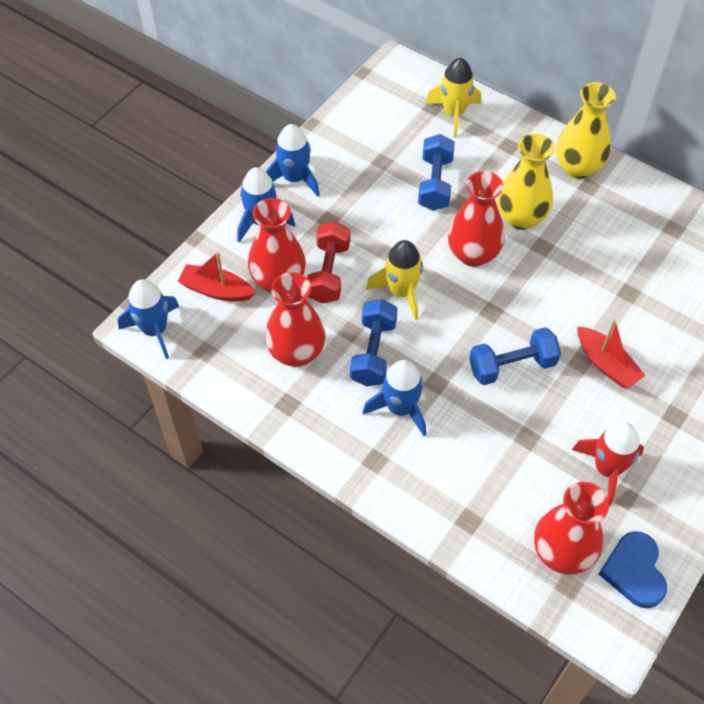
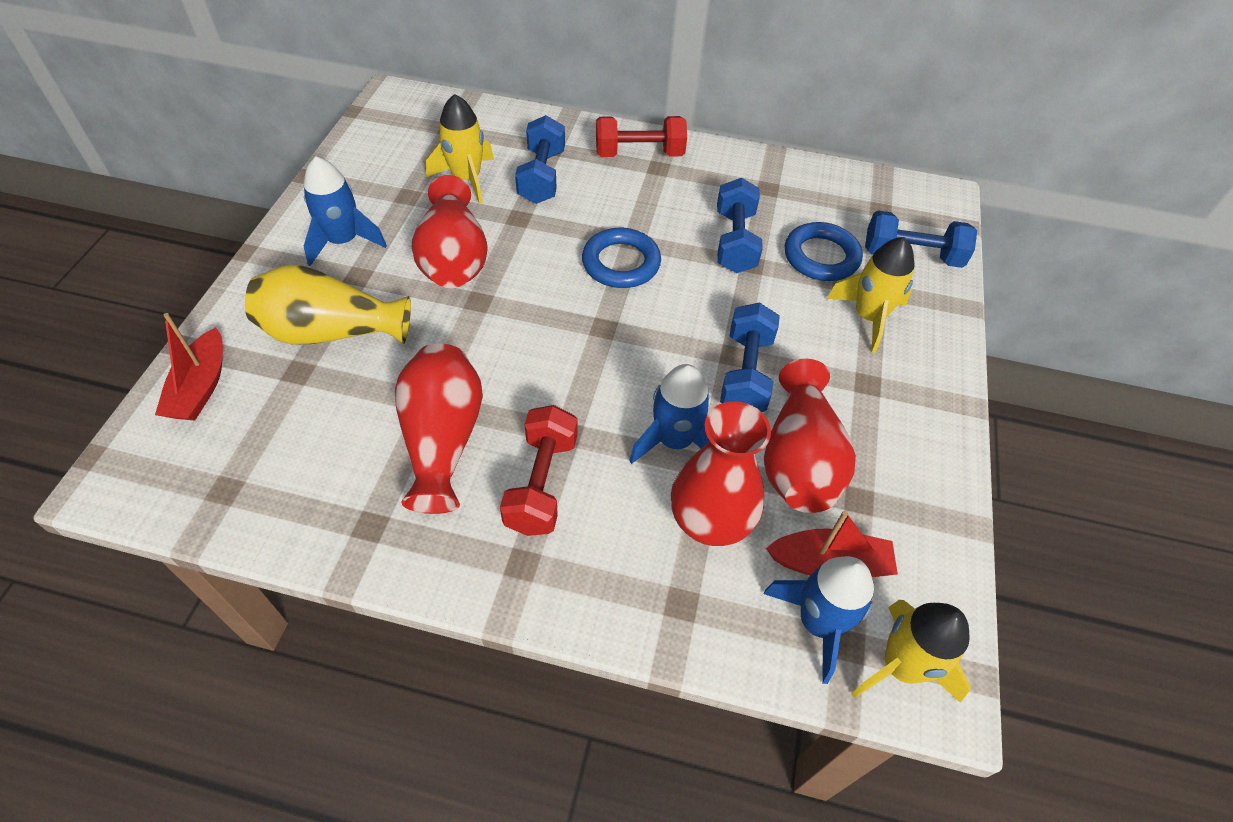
blue dumbbell: [350,299,398,386] [418,134,455,211] [469,327,561,385] = 3 -> [515,115,565,204] [717,178,763,273] [720,302,780,412] [865,211,977,268] = 4
blue heart: [599,531,667,608] = 1 -> none = 0
blue ring: none = 0 -> [582,228,661,288] [785,222,863,281] = 2
blue rocket: [118,279,179,359] [237,167,295,243] [265,124,320,197] [363,360,426,436] = 4 -> [304,156,387,266] [629,364,710,464] [763,556,874,684] = 3
red dumbbell: [307,221,350,304] = 1 -> [500,405,578,536] [596,116,687,157] = 2
red rocket: [572,422,644,506] = 1 -> none = 0
yellow rocket: [366,240,423,320] [426,58,481,137] = 2 -> [426,94,494,204] [827,237,914,353] [851,600,971,703] = 3
yellow vase: [497,133,555,230] [556,82,616,179] = 2 -> [245,265,411,345] = 1

